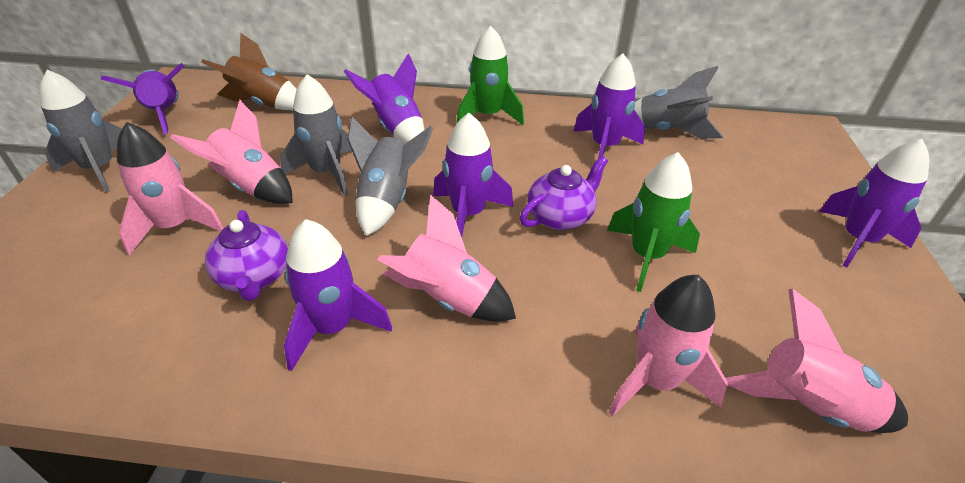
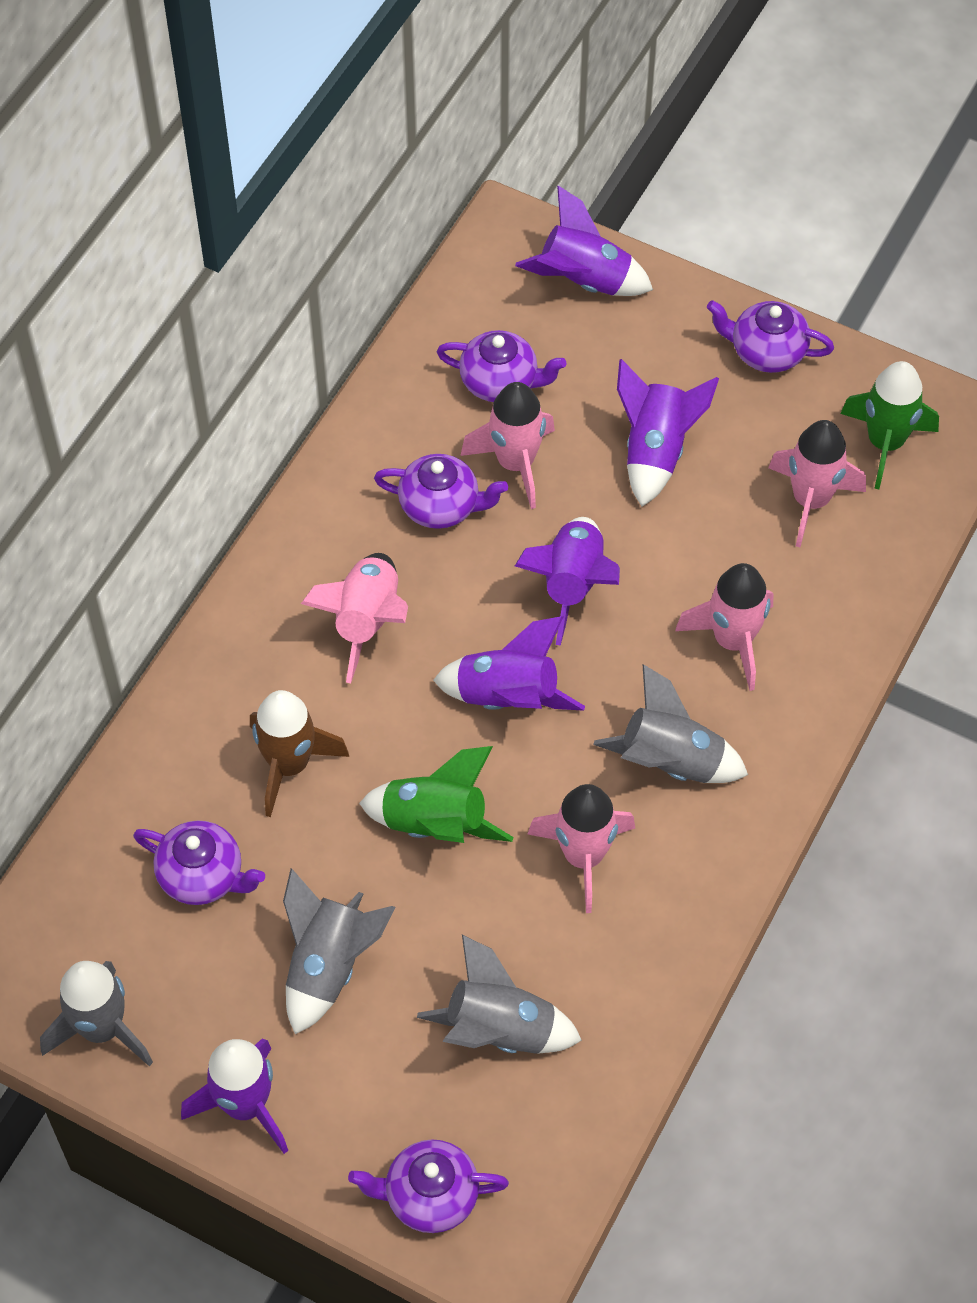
purple rocket: [101,63,184,134] [284,219,392,371] [344,53,424,144] [433,113,513,237] [573,54,645,159] [819,139,929,267] = 6 -> [181,1039,288,1154] [433,616,585,711] [515,186,653,296] [515,517,620,646] [617,359,719,507] = 5
purple teapot: [205,210,288,301] [520,156,608,230] = 2 -> [133,820,265,905] [348,1139,509,1233] [374,454,508,529] [437,330,566,402] [707,300,834,373] = 5

